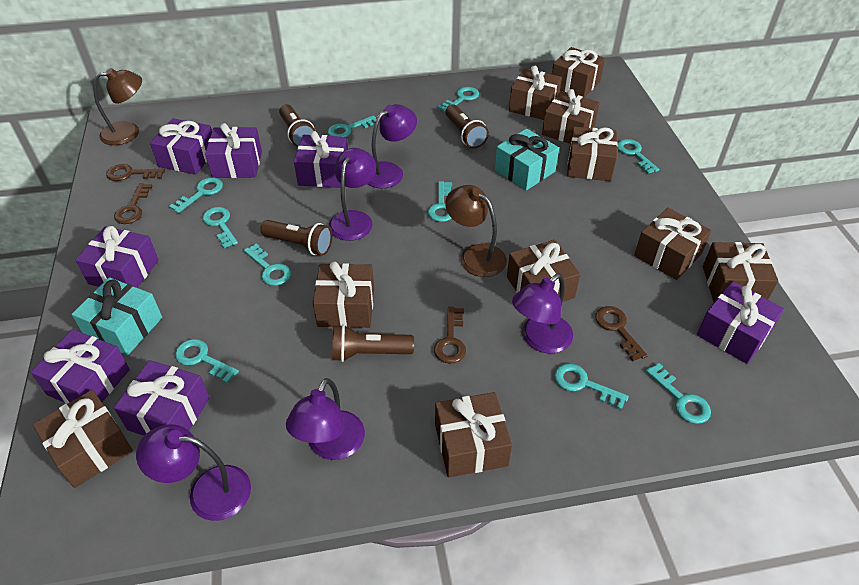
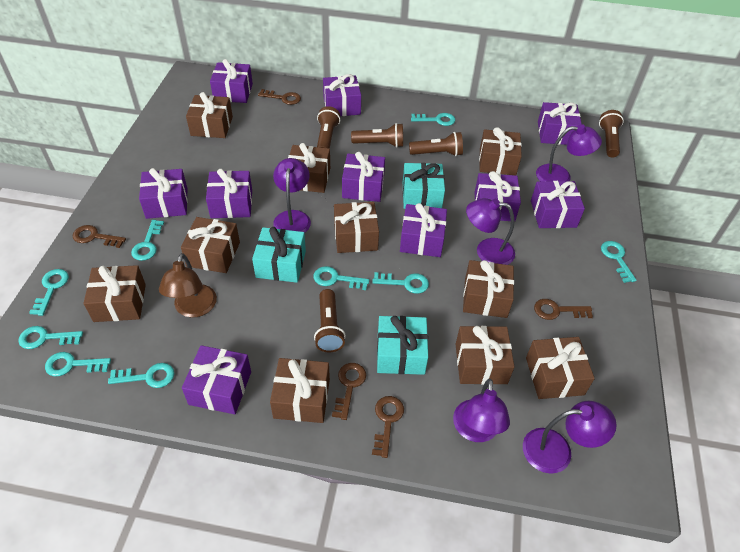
brown flashlight: [260,220,332,256] [279,104,315,147] [332,324,414,362] [445,104,489,148] = 4 -> [314,289,346,352] [317,106,340,149] [351,123,403,148] [409,132,463,156] [599,110,624,158] = 5
brown key: [106,164,165,181] [114,183,152,224] [434,307,466,364] [595,306,648,362] = 4 -> [73,225,126,248] [258,89,301,105] [332,363,366,420] [372,396,404,458] [534,299,593,320] = 5
brown lamp: [93,68,142,145] [445,185,507,277] = 2 -> [159,253,217,317] = 1
purple gift: [31,329,130,404] [75,226,159,288] [114,360,210,436] [150,118,212,175] [205,123,262,178] [294,131,348,188] [697,281,784,364] = 7 -> [139,168,188,219] [182,345,251,414] [206,169,252,218] [210,59,253,103] [323,74,361,116] [342,152,385,202] [400,203,447,257] [474,171,521,222] [531,181,585,228] [538,102,582,145] = 10
turquoise gift: [72,277,162,355] [495,129,559,191] = 2 -> [252,227,306,283] [377,316,428,375] [403,163,445,209] = 3
turquoise key: [169,177,223,213] [175,339,239,383] [202,207,238,248] [244,243,291,286] [328,115,376,137] [428,181,452,222] [438,87,479,112] [554,363,629,410] [617,139,659,174] [646,363,711,424] = 10 -> [19,326,83,349] [29,269,69,316] [45,352,111,376] [108,363,175,388] [131,220,164,261] [313,266,369,290] [372,272,429,294] [411,113,455,126] [601,241,637,283] = 9

